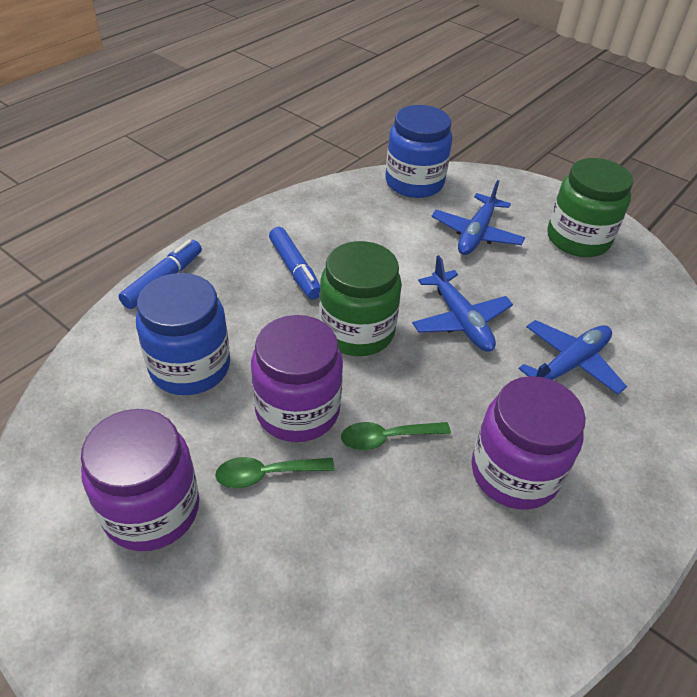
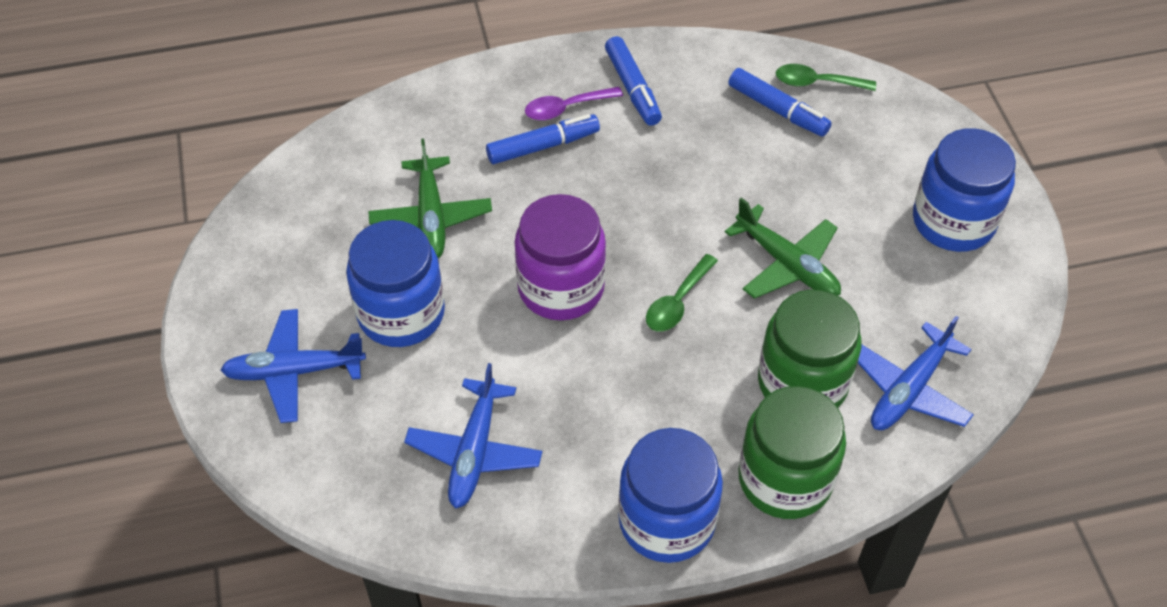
blue jar: [136,273,230,395] [385,105,452,198] = 2 -> [346,220,445,347] [618,428,723,563] [913,128,1016,252] = 3
blue marker: [118,239,202,309] [269,227,320,299] = 2 -> [486,114,600,164] [605,36,662,126] [728,68,832,137] = 3
green plane: none = 0 -> [368,139,492,258] [725,198,841,299] = 2
purple jar: [81,409,200,551] [251,315,343,442] [472,376,586,510] = 3 -> [515,194,606,320] = 1
purple spoon: none = 0 -> [525,87,623,120] = 1

